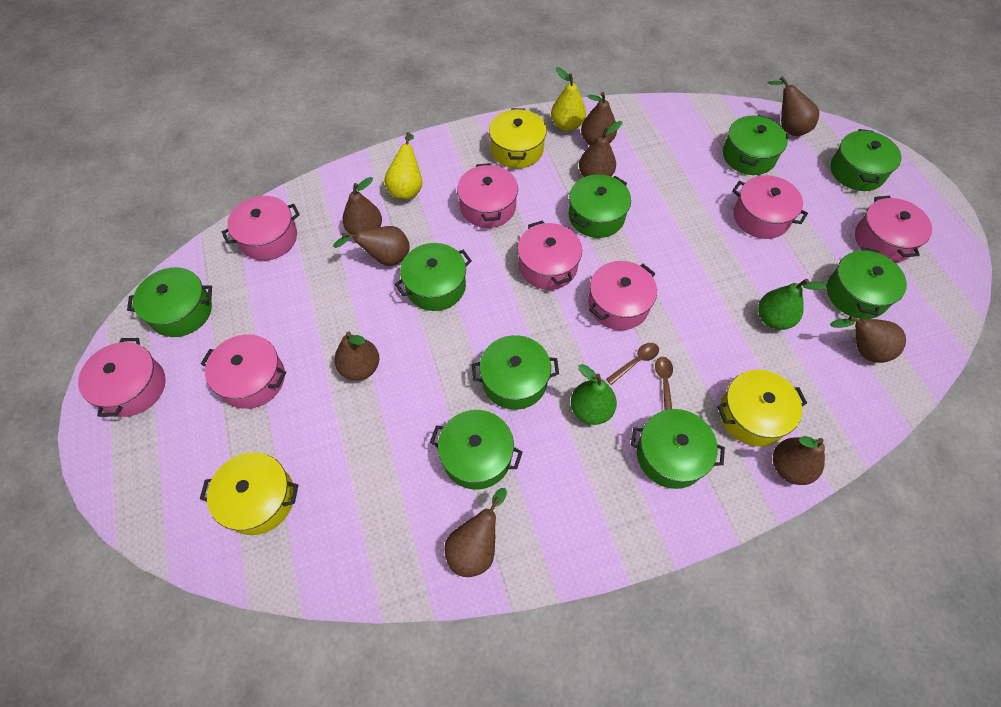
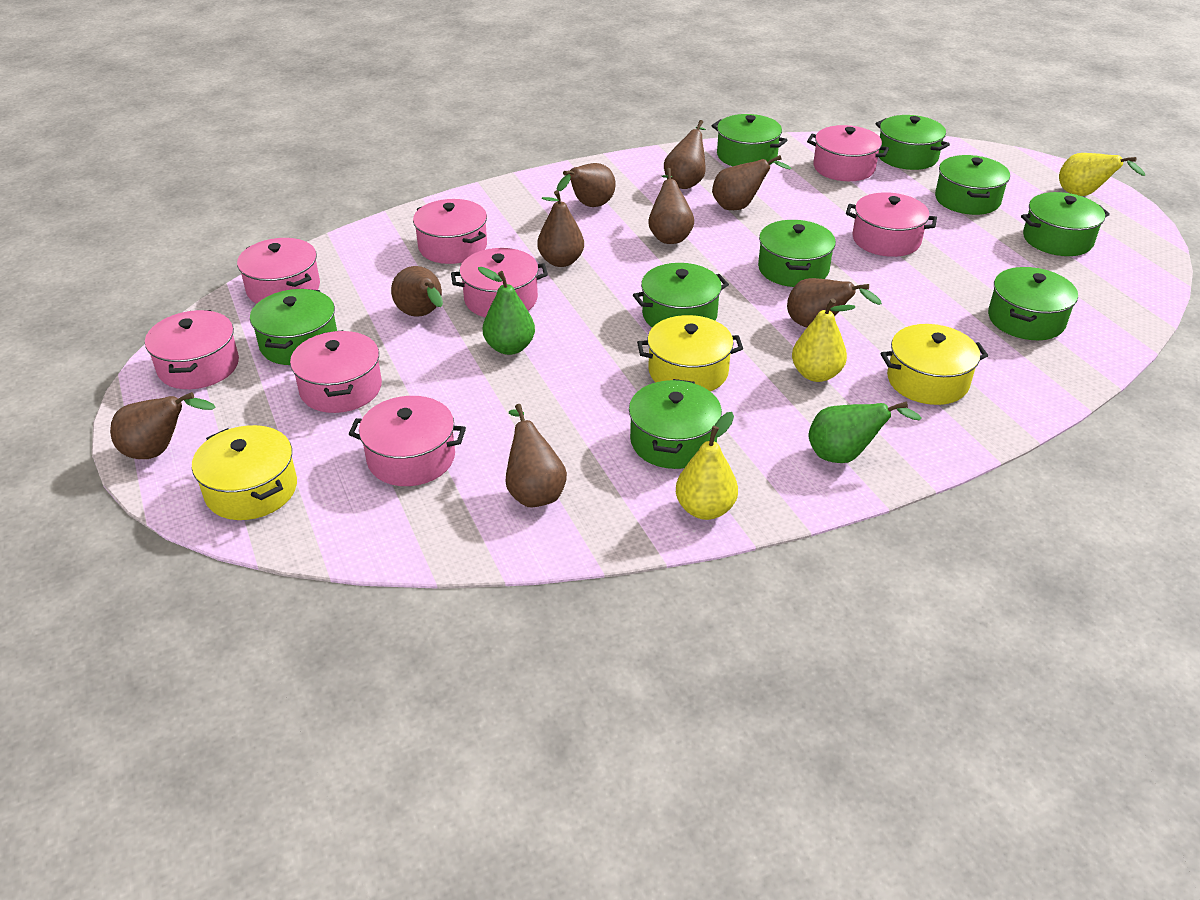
brown spoon: [606,343,659,385] [655,357,673,410] = 2 -> none = 0
yellow pear: [384,132,422,200] [551,67,586,131] = 2 -> [676,412,738,520] [792,298,855,382] [1059,153,1145,196] = 3

